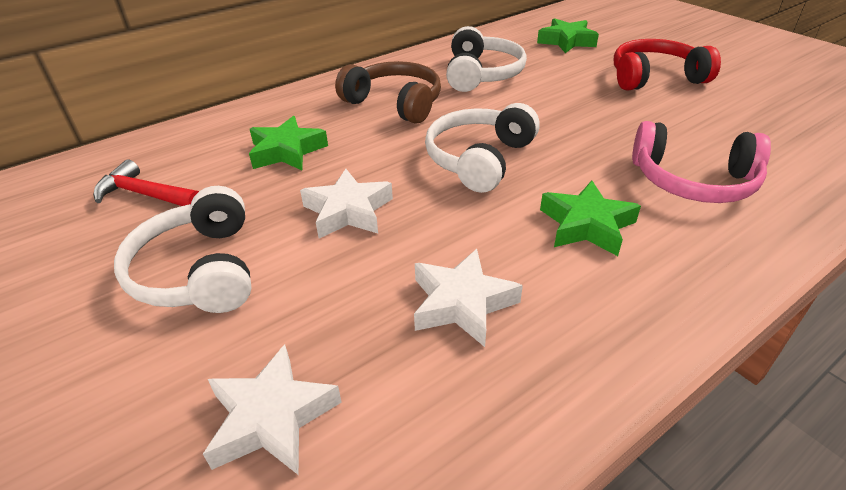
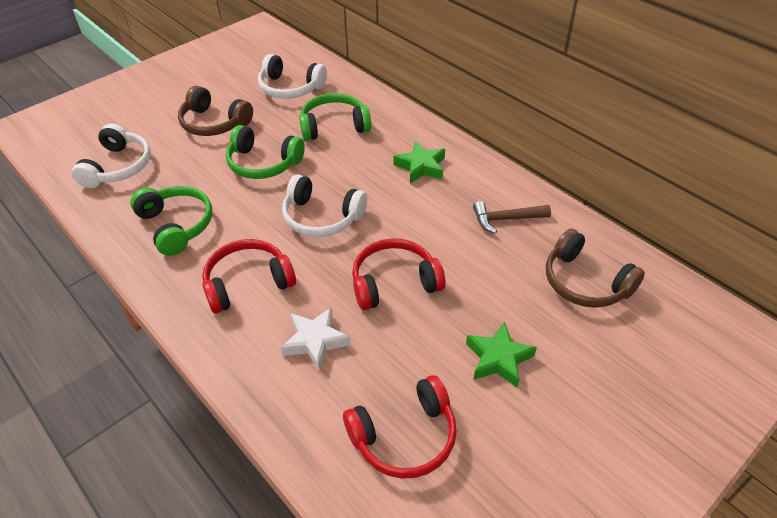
brown hammer: none = 0 -> [473,201,551,234] = 1
brown headphones: [335,61,441,124] = 1 -> [178,86,253,136] [546,229,645,308] = 2
green headphones: none = 0 -> [130,186,212,256] [226,125,305,179] [299,93,371,141] = 3
green star: [249,116,328,170] [537,18,599,53] [540,180,641,256] = 3 -> [394,141,445,183] [466,322,537,388] = 2
pink headphones: [632,121,771,203] = 1 -> none = 0
red hammer: [93,160,199,206] = 1 -> none = 0
red headphones: [614,39,721,90] = 1 -> [202,239,296,313] [343,375,457,479] [352,238,445,310] = 3
white star: [203,344,342,475] [300,169,393,238] [414,249,523,347] = 3 -> [281,307,351,371] = 1

